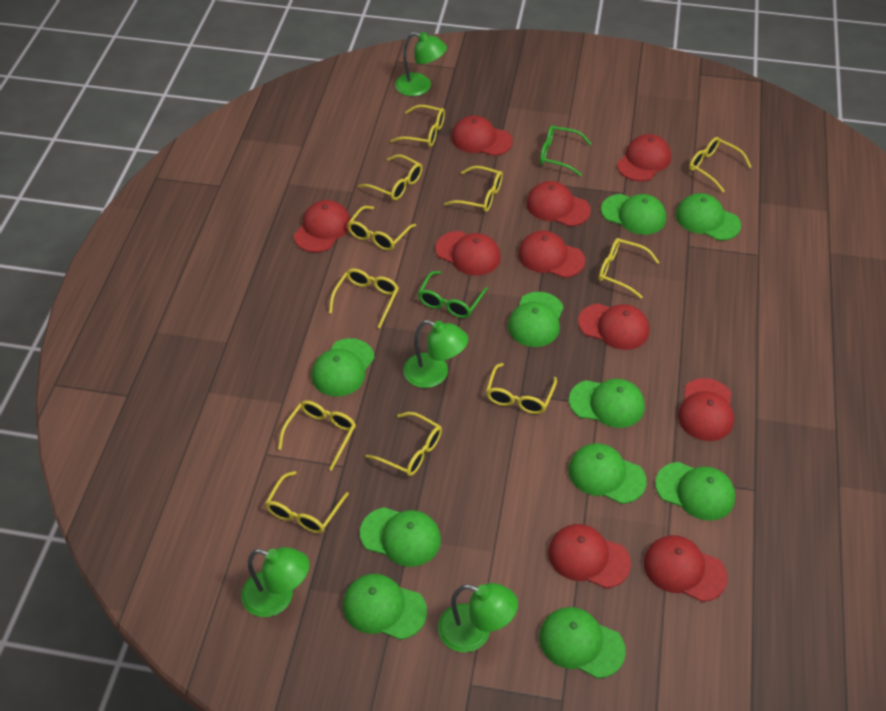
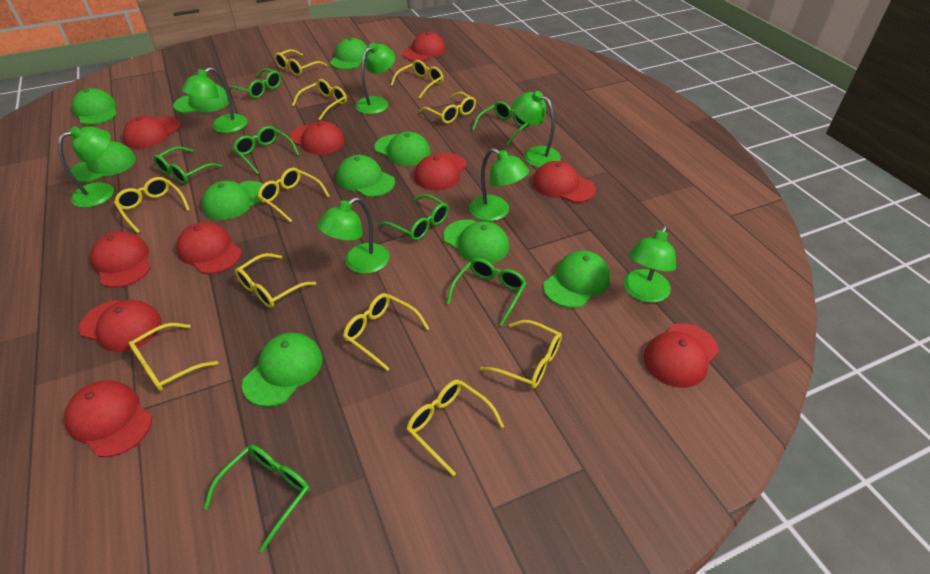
green glasses: [418,271,488,318] [540,125,592,176] = 2 -> [153,146,223,184] [204,445,310,553] [229,68,281,99] [233,126,299,174] [379,194,449,241] [447,258,526,326] [472,101,530,145] = 7
green lamp: [241,547,309,617] [395,32,447,96] [403,320,468,388] [438,583,518,652] = 4 -> [58,126,114,208] [182,67,248,133] [317,197,390,274] [355,43,395,114] [469,148,529,221] [513,91,561,168] [624,225,676,303] = 7

